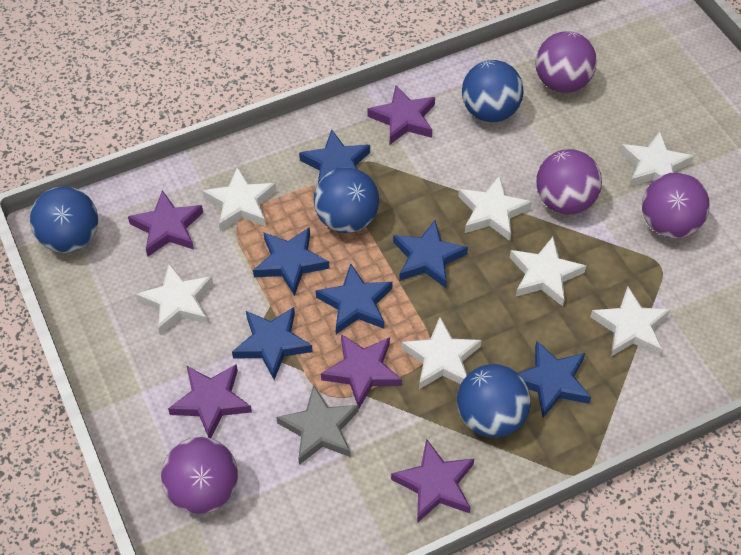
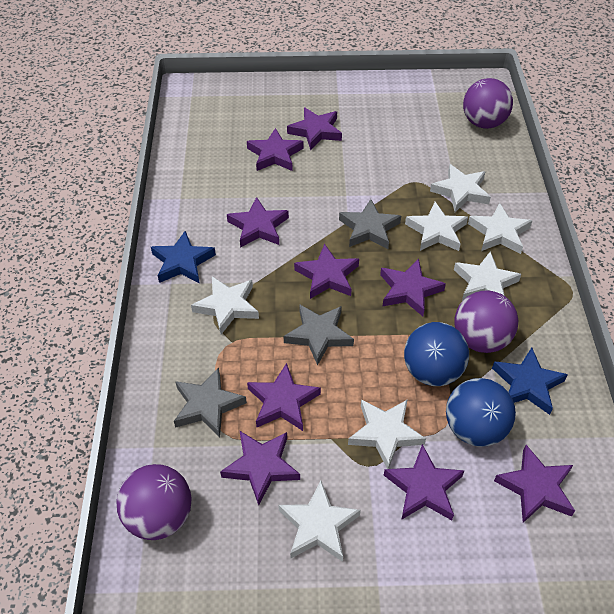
blue ball: [30,186,98,253] [314,167,379,233] [457,364,531,438] [462,60,523,122] = 4 -> [404,322,469,386] [446,378,516,447] = 2
blue star: [232,307,313,380] [253,227,330,296] [299,129,370,183] [316,263,392,334] [393,220,468,288] [518,341,591,418] = 6 -> [151,231,216,284] [492,347,568,415] = 2
grey star: [276,385,359,465] = 1 -> [174,367,247,437] [284,304,354,366] [339,199,401,249] = 3
purple ball: [161,437,238,514] [536,31,597,93] [536,149,602,215] [642,172,710,238] = 4 -> [117,464,192,540] [454,291,518,353] [463,78,513,129] = 3
purple star: [128,190,203,256] [168,364,252,438] [321,334,402,408] [367,85,435,144] [391,438,474,523] = 5 -> [220,430,300,505] [227,197,289,248] [247,128,304,171] [247,363,321,431] [287,107,342,150] [294,244,359,299] [380,259,446,316] [384,444,465,520] [494,445,575,523] = 9

